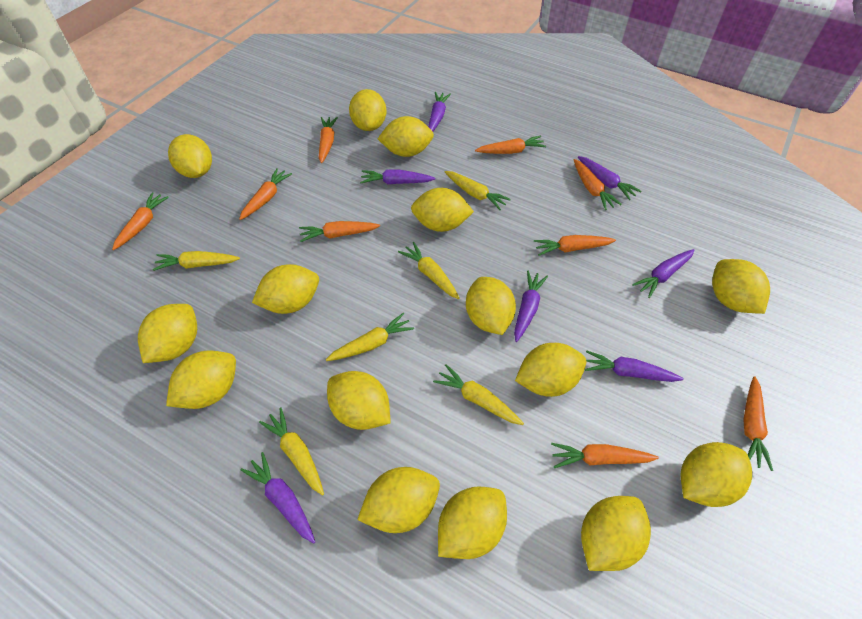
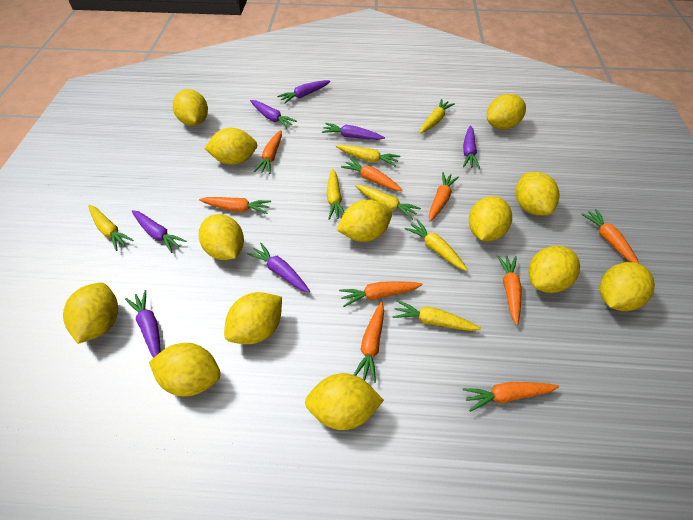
yellow carrot: [153,251,240,271] [259,407,324,496] [326,313,414,361] [398,242,460,299] [433,364,524,425] [445,171,511,210] = 6 -> [88,205,134,251] [327,168,344,220] [336,145,400,167] [355,185,421,220] [393,300,481,331] [404,219,468,271] [420,99,455,133] = 7
yellow lemon: [138,304,197,363] [166,351,236,409] [168,134,212,178] [252,264,319,314] [327,371,391,430] [349,89,387,131] [357,467,440,533] [378,116,434,157] [411,188,474,232] [438,487,507,559] [466,277,516,335] [515,343,586,397] [581,496,651,571] [680,442,752,507] [712,259,770,314] = 15 -> [63,283,118,344] [149,343,221,396] [173,89,208,126] [199,214,244,260] [204,128,258,165] [224,292,282,344] [305,373,384,430] [337,200,392,242] [469,196,512,241] [487,94,526,129] [516,172,559,216] [528,246,580,293] [600,262,655,311] = 13

